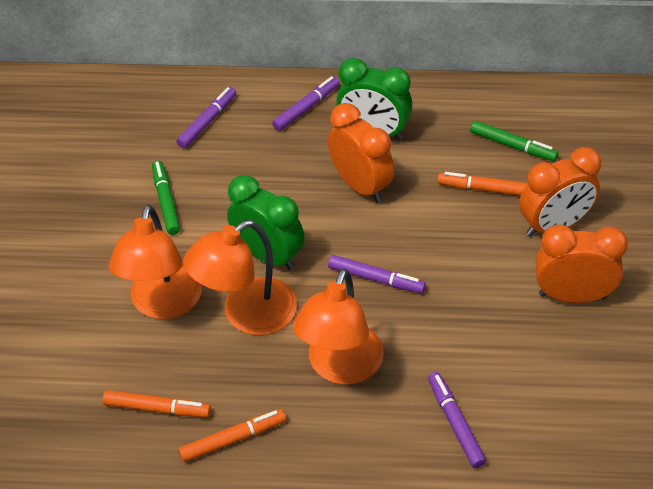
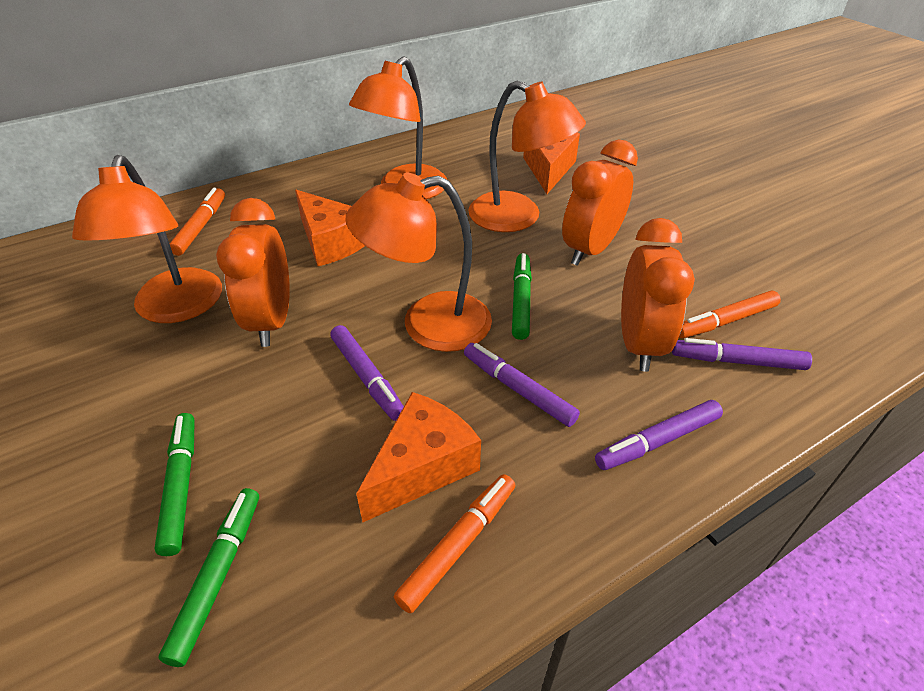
green clock: [227,175,305,270] [336,58,412,140] = 2 -> none = 0
green marker: [152,160,180,235] [470,121,558,161] = 2 -> [154,413,195,556] [159,488,259,667] [512,253,532,340] = 3
orange cheese: none = 0 -> [295,190,365,266] [356,392,481,522] [523,133,580,194] = 3
orange lamp: [109,204,202,319] [183,220,297,335] [293,268,384,385] = 3 -> [72,155,222,323] [345,173,492,352] [349,57,447,199] [468,81,586,232] = 4

